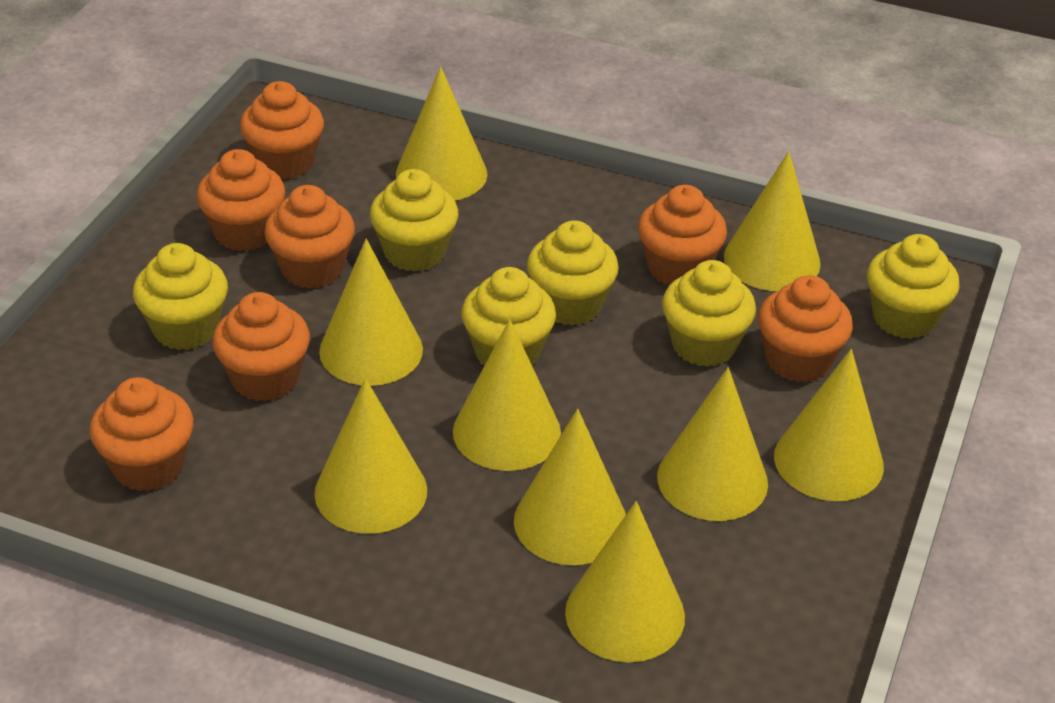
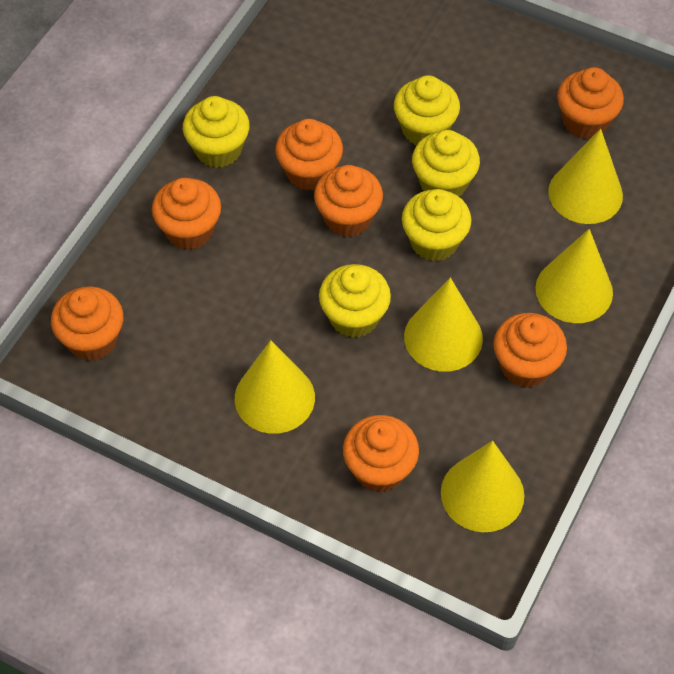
yellow cone: [314,378,427,534] [319,239,423,386] [396,67,487,201] [453,319,561,471] [514,409,626,565] [565,501,685,662] [657,367,768,521] [724,151,821,291] [774,349,884,501] = 9 -> [235,340,315,434] [404,278,483,372] [441,441,525,532] [535,229,613,323] [548,129,623,224] = 5
yellow cupcake: [133,243,228,350] [370,169,458,272] [461,267,556,365] [527,220,619,326] [662,260,756,367] [867,234,960,339] = 6 -> [183,96,250,168] [319,264,391,338] [394,75,460,145] [402,189,472,261] [412,130,480,196] = 5

